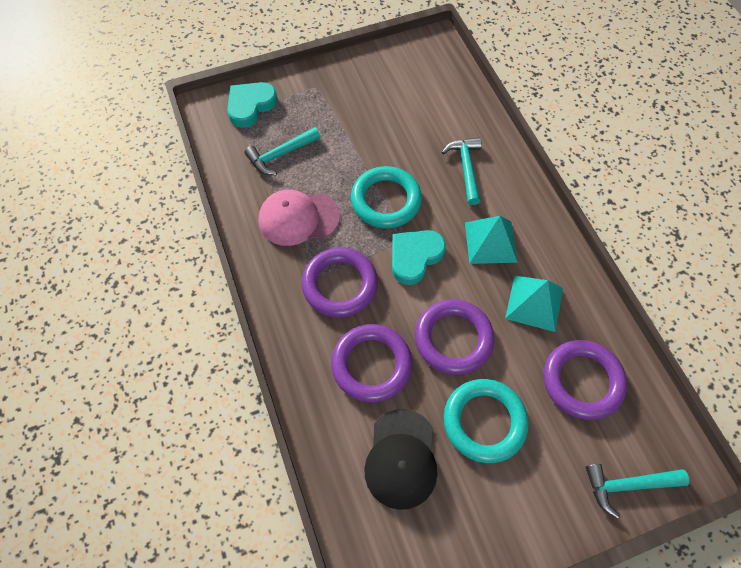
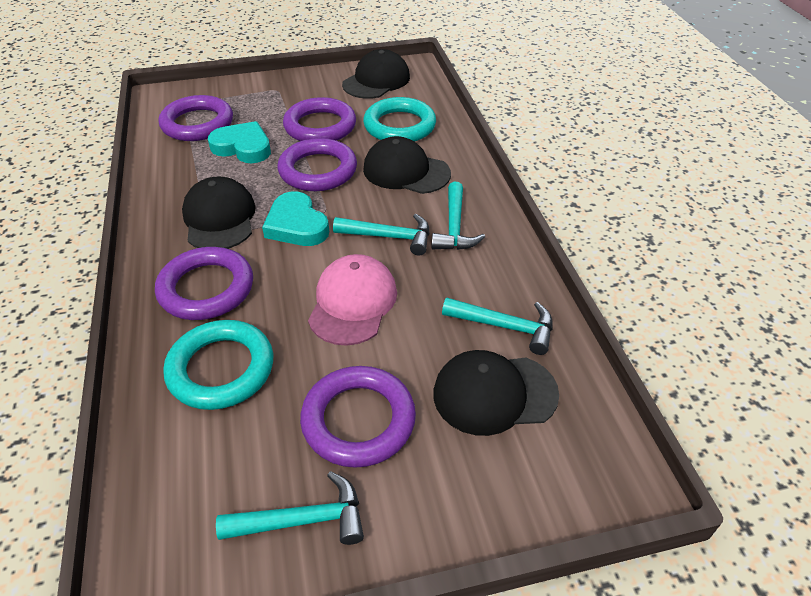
black cap: [364,409,438,510] = 1 -> [182,177,256,249] [342,49,410,99] [363,136,451,194] [433,350,559,436] = 4
purple ring: [302,247,378,318] [331,324,412,402] [415,299,495,375] [544,340,627,420] = 4 -> [155,247,253,320] [159,95,233,141] [278,138,357,191] [283,97,356,141] [300,366,416,468] = 5
turquoise hammer: [245,127,320,175] [442,137,482,205] [585,464,689,519] = 3 -> [216,471,364,545] [333,214,429,256] [431,182,485,250] [442,298,553,355] = 4
turquoise pyramid: [465,216,517,264] [505,276,563,332] = 2 -> none = 0

